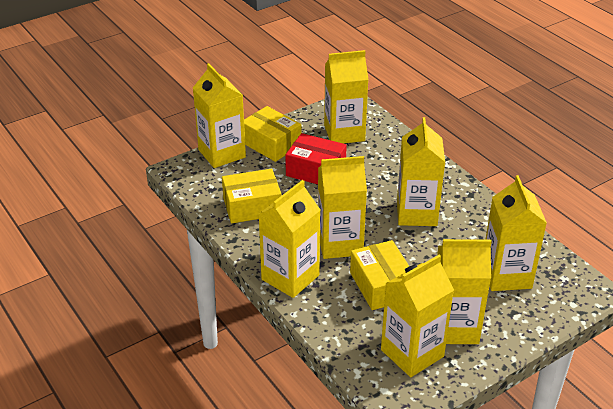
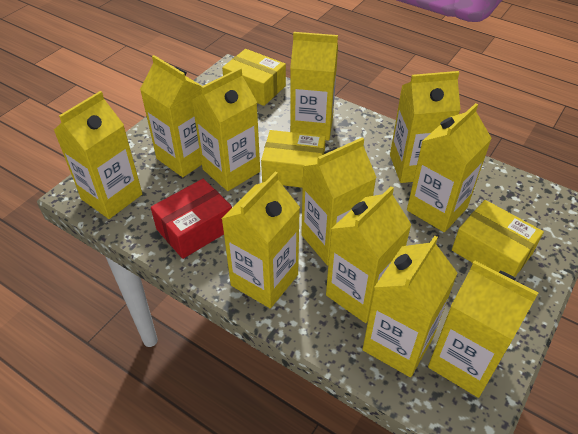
yellow carton: [193,63,246,168] [259,180,320,298] [318,156,367,259] [324,50,369,144] [381,255,454,377] [397,117,445,226] [437,239,492,344] [485,175,547,291] = 8 -> [54,91,142,219] [140,55,202,177] [192,68,260,191] [221,171,300,308] [290,32,338,141] [301,137,377,266] [326,186,412,323] [362,236,458,377] [390,71,461,183] [407,103,492,232] [428,260,538,398] = 11

